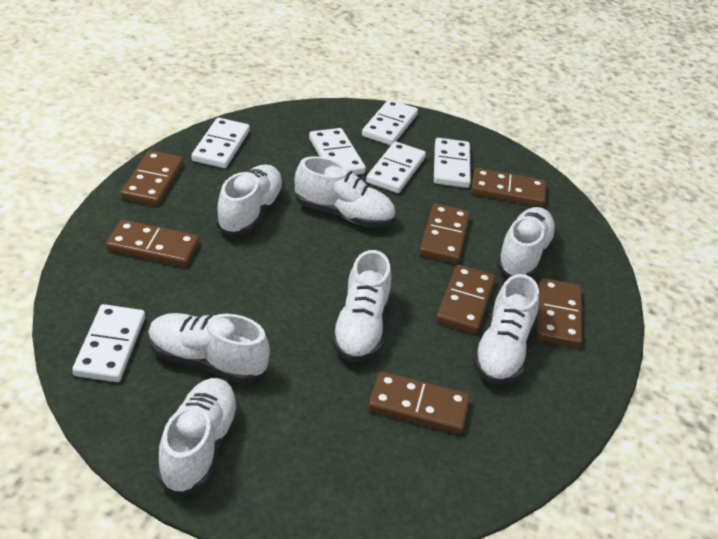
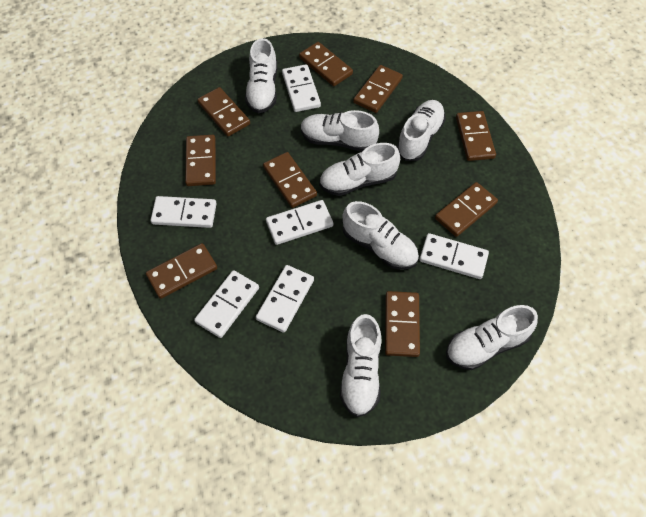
brown domino: [106,220,199,267] [121,150,183,206] [368,371,470,434] [419,204,470,263] [436,265,495,334] [471,168,546,207] [537,278,582,347] = 7 -> [146,243,217,299] [185,135,216,186] [197,87,250,136] [263,152,317,208] [299,42,353,86] [353,65,403,113] [385,291,420,357] [435,182,498,237] [456,111,496,161] = 9

